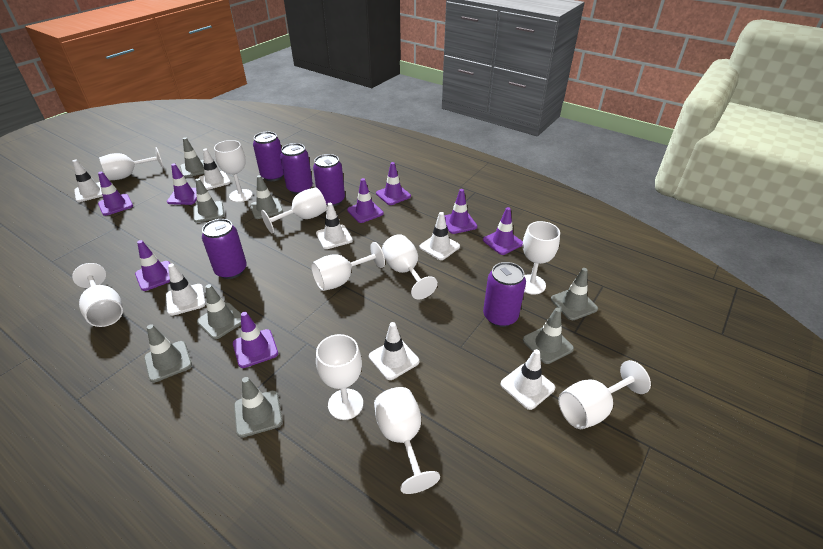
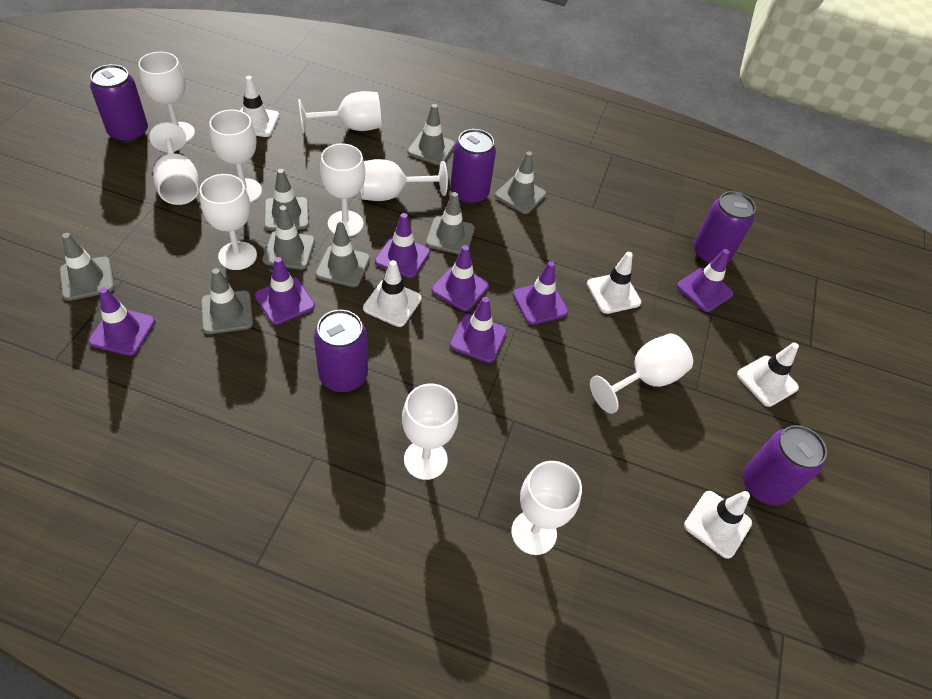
purple traffic cone: [98,172,133,216] [135,240,170,291] [167,163,197,205] [233,312,278,368] [347,178,384,223] [376,162,411,205] [444,189,477,234] [483,207,523,255] = 8 -> [89,287,155,356] [255,257,315,325] [375,213,430,278] [432,245,489,311] [450,297,507,363] [513,261,568,325] [677,249,733,312] = 7
white traffic cone: [73,160,103,202] [166,263,206,316] [199,149,231,190] [316,203,353,249] [369,322,419,380] [420,212,460,260] [500,349,555,410] = 7 -> [240,76,279,137] [363,260,421,327] [587,252,641,314] [684,491,752,559] [737,343,799,407] = 5

